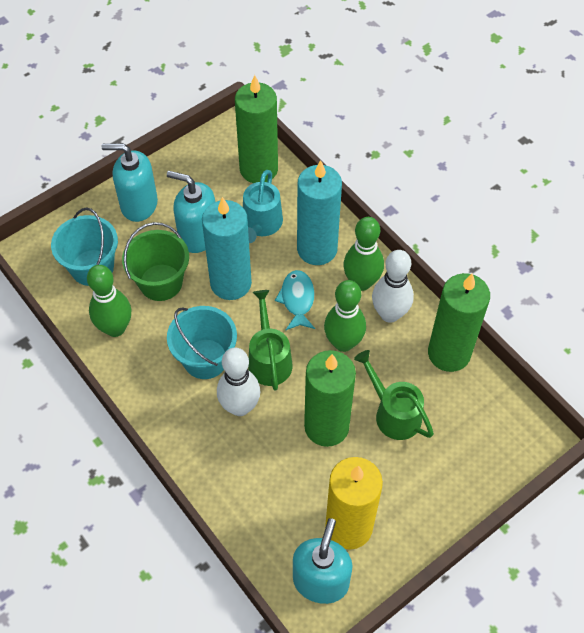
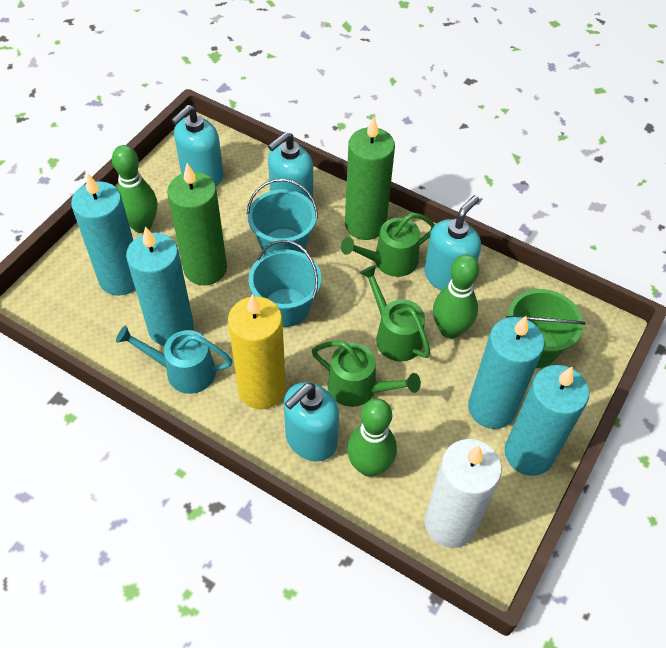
green candle: [235,75,278,183] [304,350,356,447] [428,273,490,372] = 3 -> [167,163,227,285] [345,117,395,240] = 2
green watering can: [248,290,293,391] [354,350,434,440] = 2 -> [312,341,421,407] [341,213,435,277] [360,265,431,361] = 3
turquoise candle: [202,197,252,300] [297,160,342,265] = 2 -> [71,173,135,296] [126,226,194,346] [468,316,544,429] [505,365,589,476] = 4
turquoise fish: [275,270,315,330] = 1 -> none = 0
turquoise soap dispenser: [102,143,158,222] [167,171,215,253] [293,518,353,604] = 3 -> [171,105,224,186] [268,131,313,201] [284,382,339,461] [424,195,481,291] = 4
white bowling pin: [217,348,260,416] [372,250,414,323] = 2 -> none = 0
white candle: none = 0 -> [424,439,502,548] = 1

